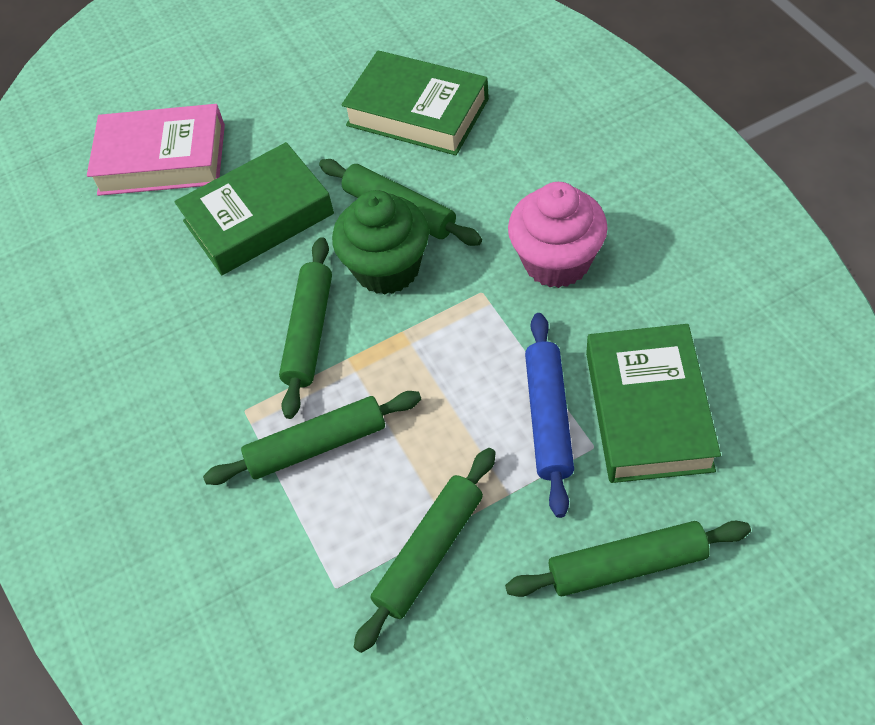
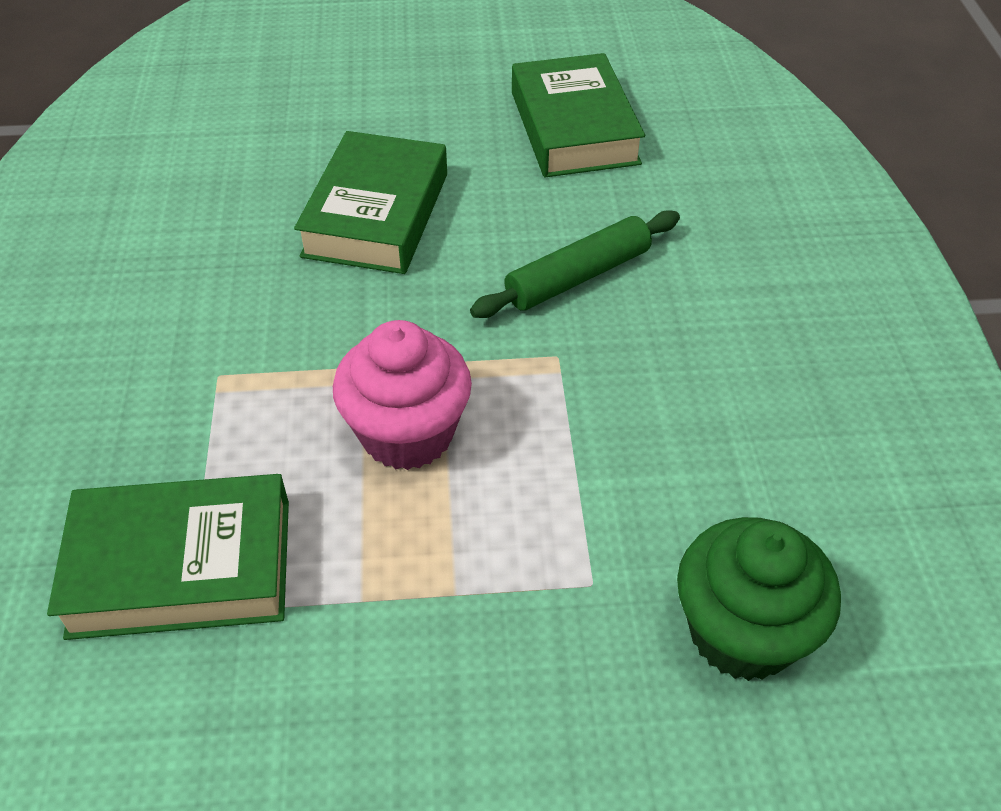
blue rolling pin: [525,313,574,518] = 1 -> none = 0
green rolling pin: [203,391,421,485] [279,237,332,419] [319,159,482,246] [354,448,496,653] [505,521,751,597] = 5 -> [470,210,680,318] = 1
pink book: [87,104,225,196] = 1 -> none = 0

